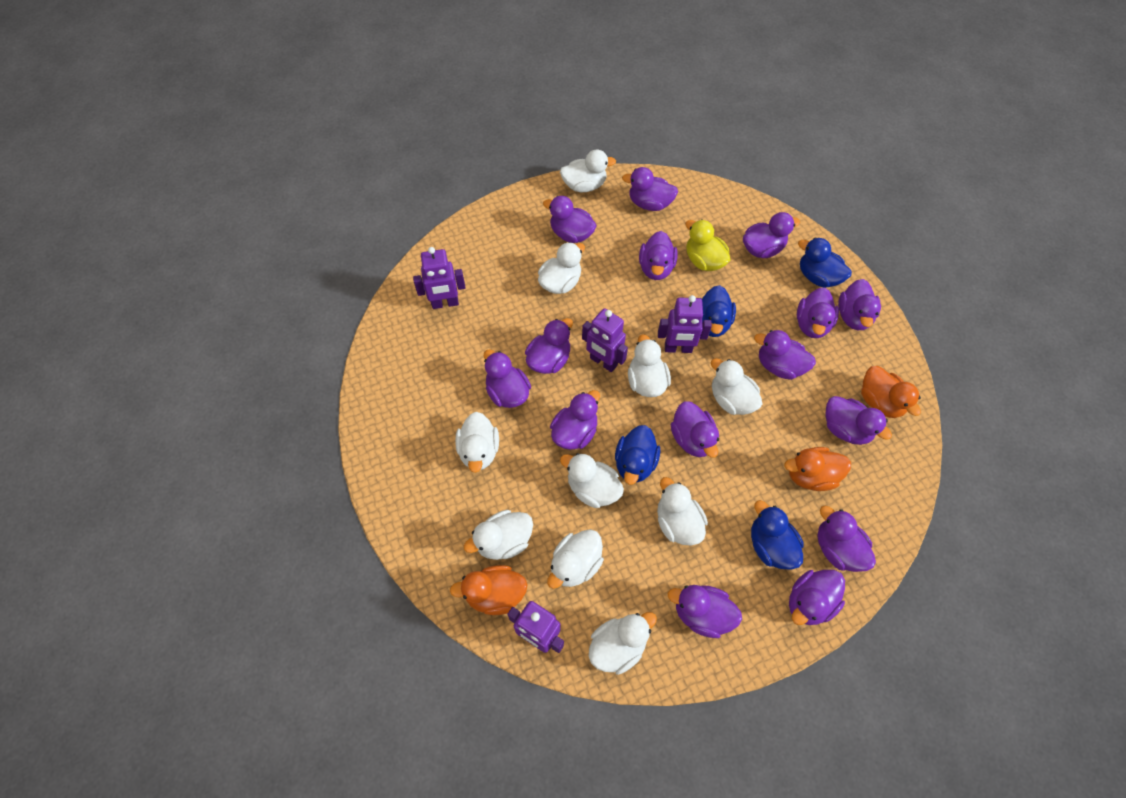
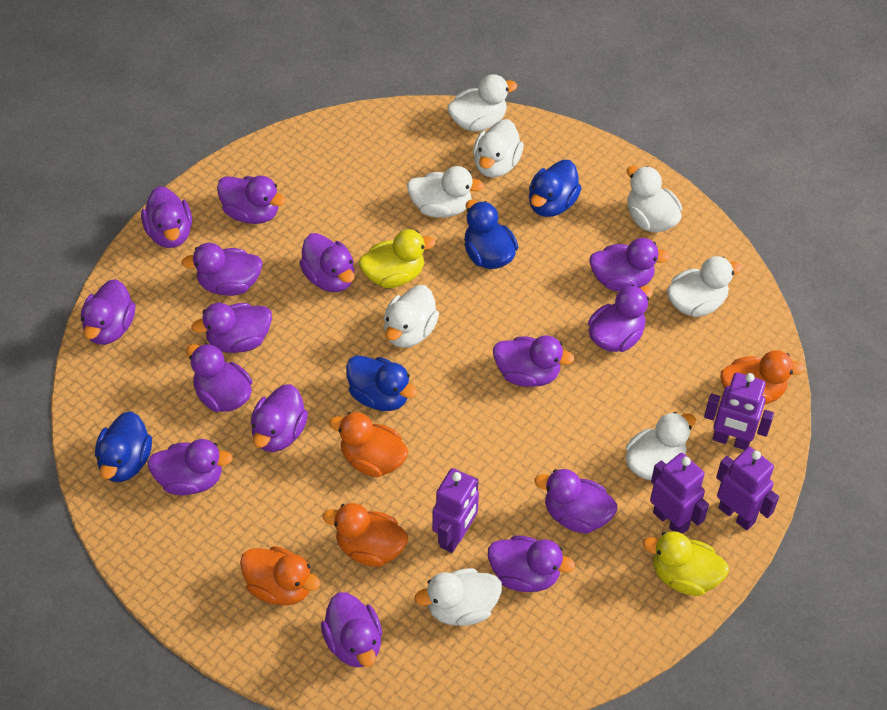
orange duck: [450,565,528,615] [784,447,851,491] [861,366,921,418] = 3 -> [240,546,320,605] [323,503,408,567] [329,412,408,477] [720,350,805,405] = 4
white duck: [455,412,499,473] [464,510,533,560] [538,242,585,294] [547,529,604,589] [560,150,616,192] [560,453,624,508] [589,612,657,675] [628,334,671,397] [657,477,708,545] [711,358,762,415] = 10 -> [384,285,439,348] [407,166,484,217] [415,568,502,626] [447,74,517,131] [473,119,524,178] [625,412,696,480] [627,166,682,232] [667,256,742,317] = 8
yellow duck: [685,220,730,271] = 1 -> [359,229,436,288] [643,531,729,596] = 2

